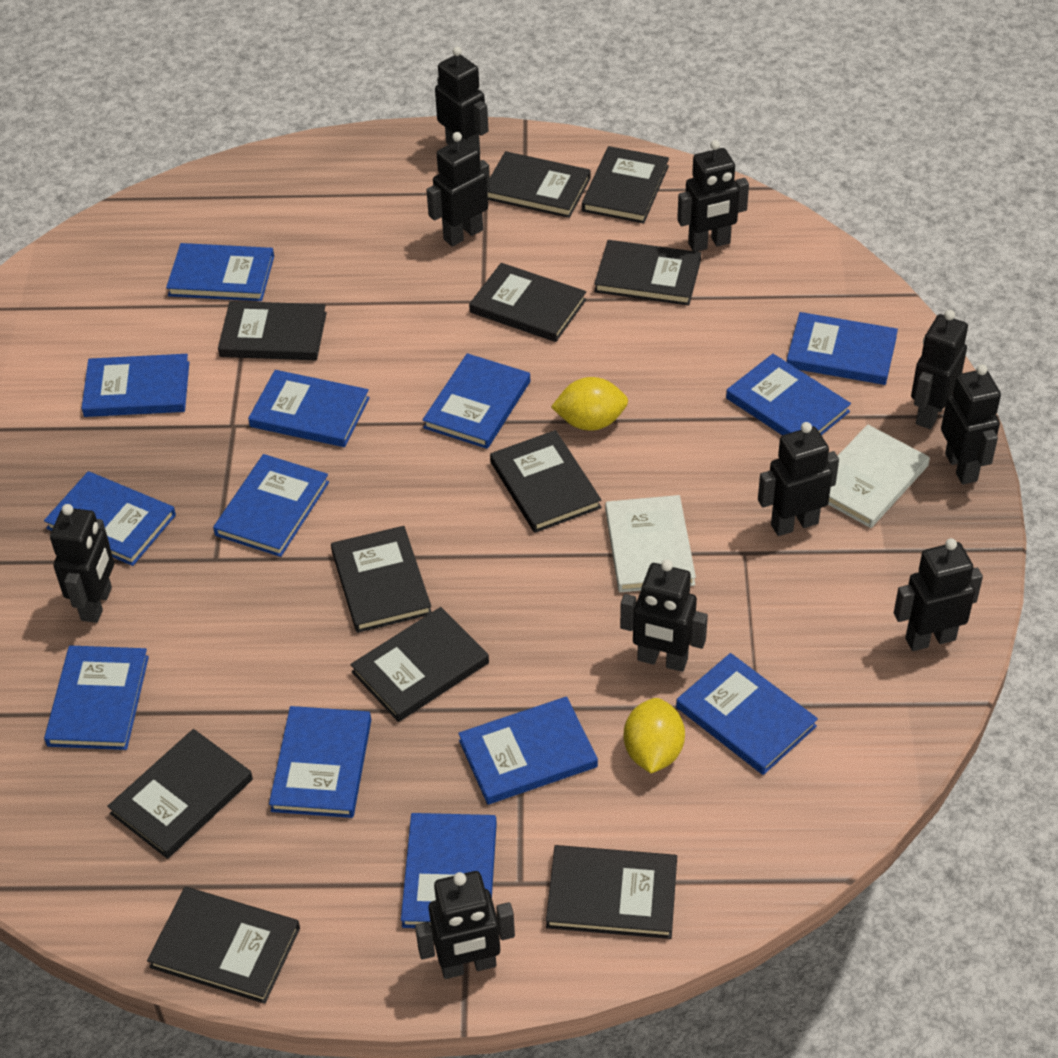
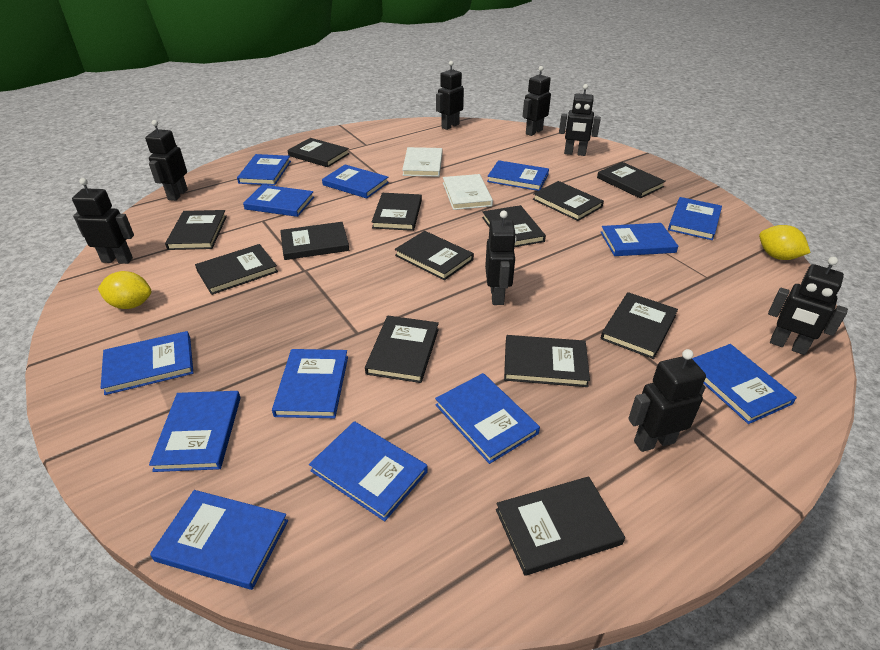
black book: [107,729,253,859] [147,887,300,1004] [218,301,327,360] [331,526,432,633] [350,607,489,722] [469,263,586,342] [488,151,591,218] [490,430,602,533] [546,845,677,939] [582,146,669,224] [594,240,701,306] = 11 -> [165,210,227,250] [195,244,278,295] [280,222,349,260] [287,138,349,167] [365,316,439,383] [372,193,422,231] [395,231,474,280] [482,205,546,247] [496,476,625,576] [504,335,590,387] [533,181,604,221] [597,162,666,198] [601,292,678,359] = 13
black robot: [50,504,114,623] [415,871,515,979] [426,132,490,246] [435,47,489,152] [620,559,708,672] [677,140,749,252] [758,422,839,536] [894,538,983,651] [911,310,968,429] [941,364,1001,485] = 10 -> [72,178,134,264] [145,120,188,201] [436,61,464,130] [485,210,516,305] [523,66,551,136] [559,84,601,156] [628,349,706,452] [768,257,848,355] = 8

